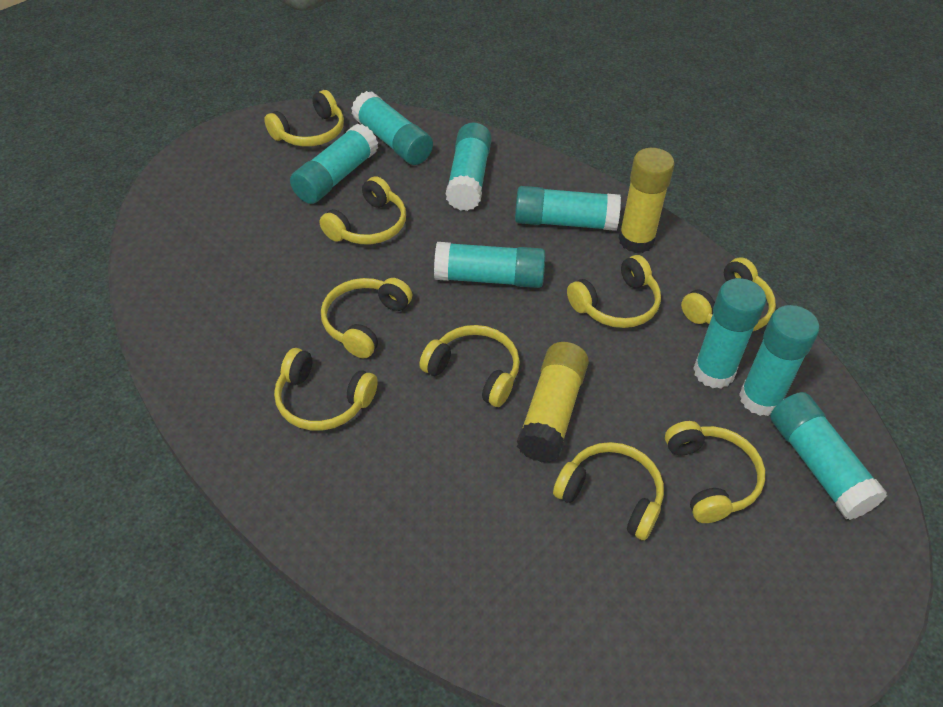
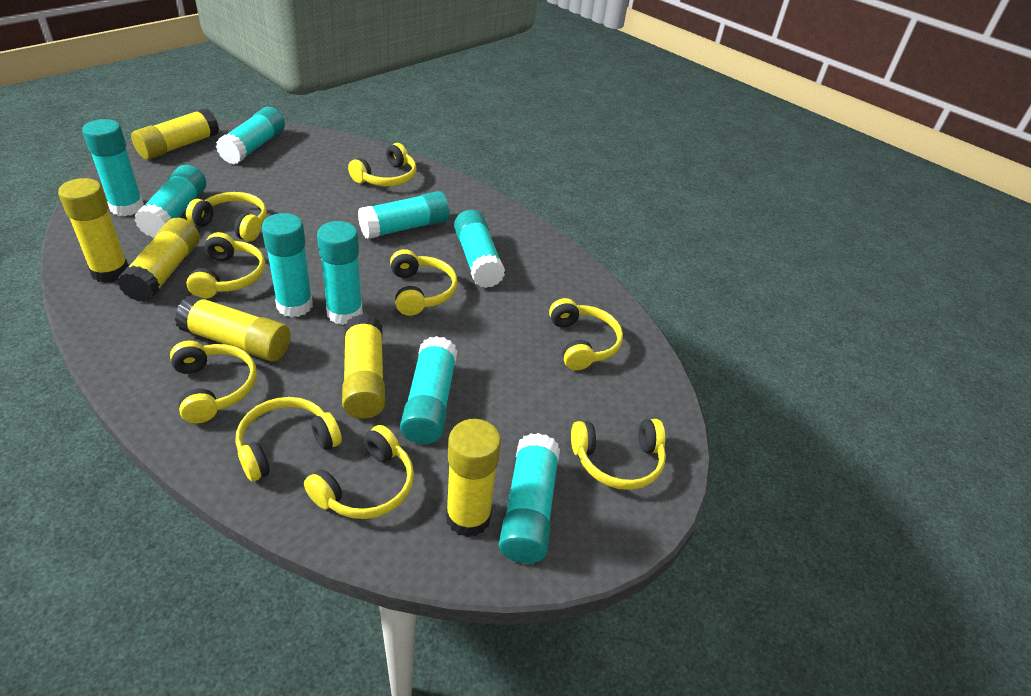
turquoise glue stick: [290,123,378,204] [351,91,433,165] [434,242,545,288] [446,123,492,211] [515,186,621,231] [693,278,766,389] [739,305,820,416] [770,392,887,520] = 8 -> [82,119,144,216] [134,165,206,238] [216,107,285,164] [262,213,313,317] [317,221,363,325] [358,191,450,239] [400,336,458,444] [454,210,505,288] [499,433,560,563] = 9
yellow glue stick: [517,342,589,462] [618,148,675,253] = 2 -> [58,178,129,283] [117,218,200,302] [131,108,219,160] [175,295,291,362] [342,314,385,419] [446,419,501,537] = 6

